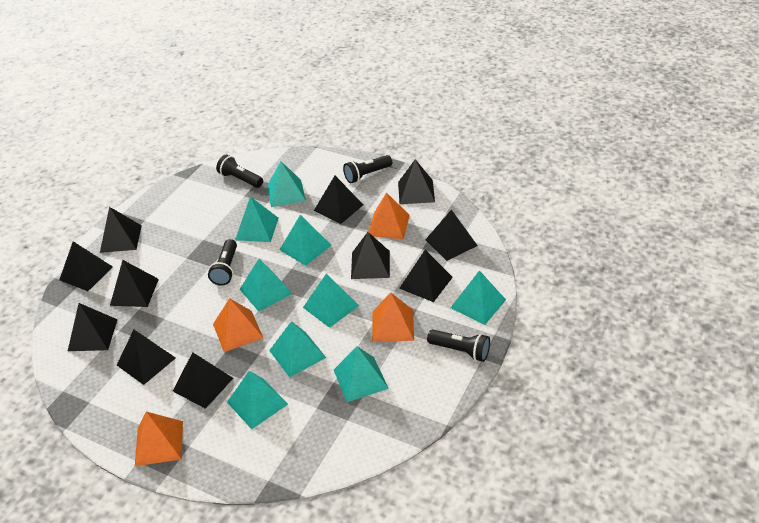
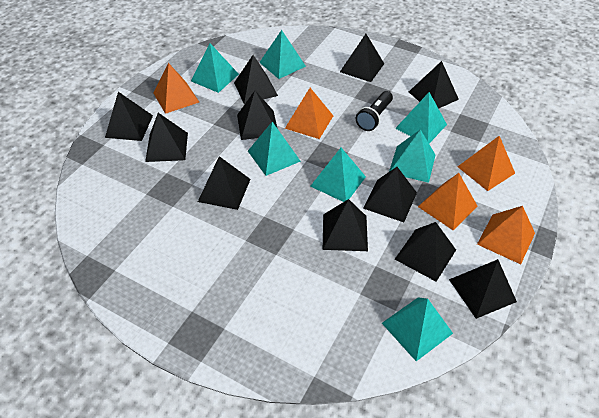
black flashlight: [208,239,237,286] [216,155,263,188] [343,155,392,183] [427,330,490,362] = 4 -> [356,91,393,131] = 1
orange pyramid: [135,412,183,466] [213,298,263,352] [368,192,410,239] [372,293,414,342] = 4 -> [153,63,199,114] [285,88,333,139] [418,173,478,230] [457,136,515,191] [477,206,535,264] = 5
turquoise pyramid: [227,371,288,429] [235,196,279,242] [240,259,293,311] [267,161,306,207] [269,321,326,378] [279,215,331,266] [303,274,359,328] [334,346,389,402] [450,270,506,325] = 9 -> [191,43,239,93] [248,122,301,176] [259,30,306,79] [310,148,366,202] [382,297,453,361] [389,129,435,183] [395,92,447,143] = 7

